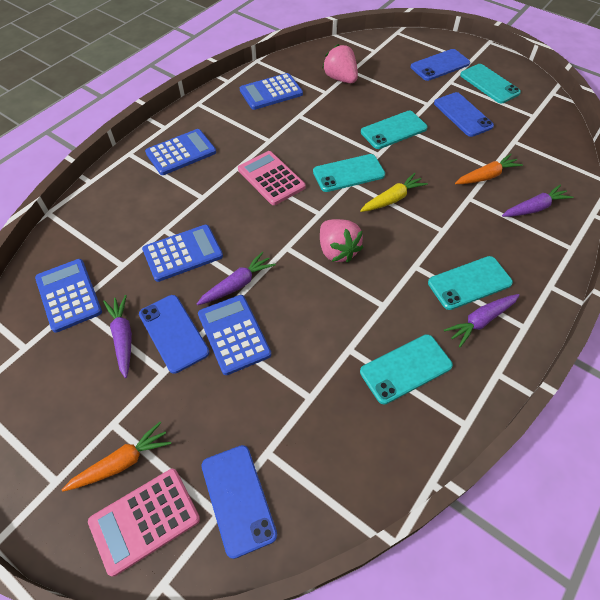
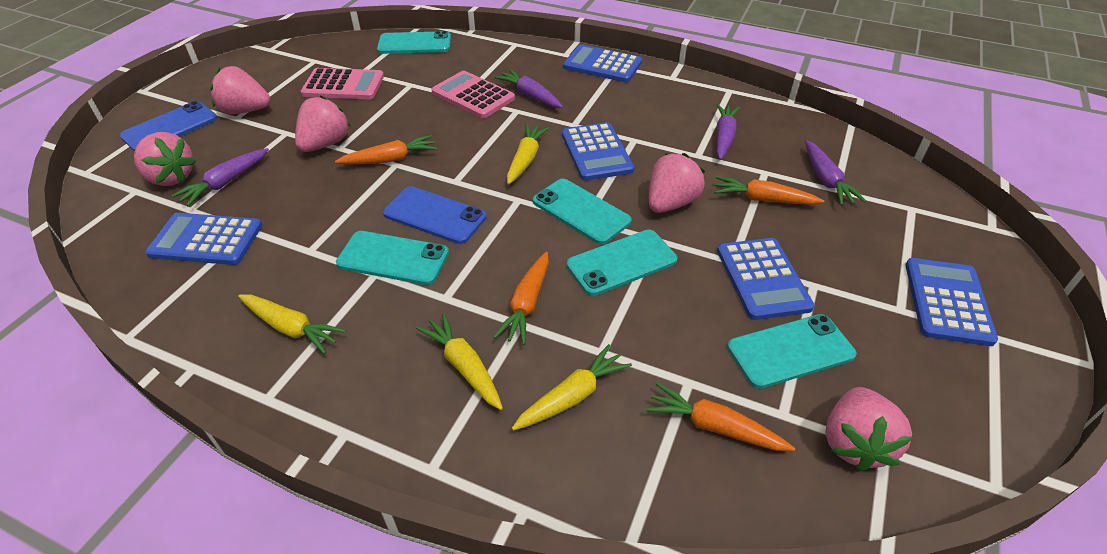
blue phone: [139,295,210,374] [201,445,277,559] [411,49,470,81] [434,92,494,137] = 4 -> [120,101,217,152] [383,186,487,244] = 2
orange carrot: [62,422,171,492] [455,154,523,184] = 2 -> [335,135,437,164] [494,252,549,345] [646,383,795,451] [714,176,825,205] = 4
pink strawberry: [320,219,363,263] [323,44,358,83] = 2 -> [134,132,196,186] [210,66,271,114] [295,95,351,152] [649,153,705,213] [825,387,913,471] = 5
yellow carrot: [360,173,428,212] = 1 -> [238,295,346,354] [416,313,503,410] [507,124,549,185] [512,344,632,431] = 4

